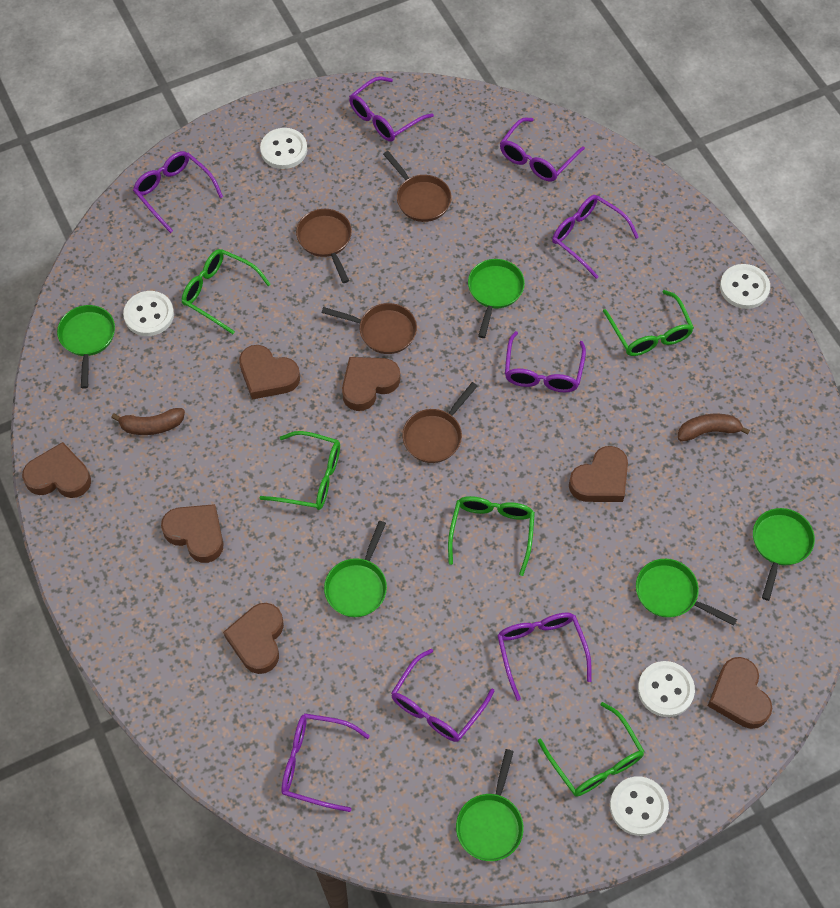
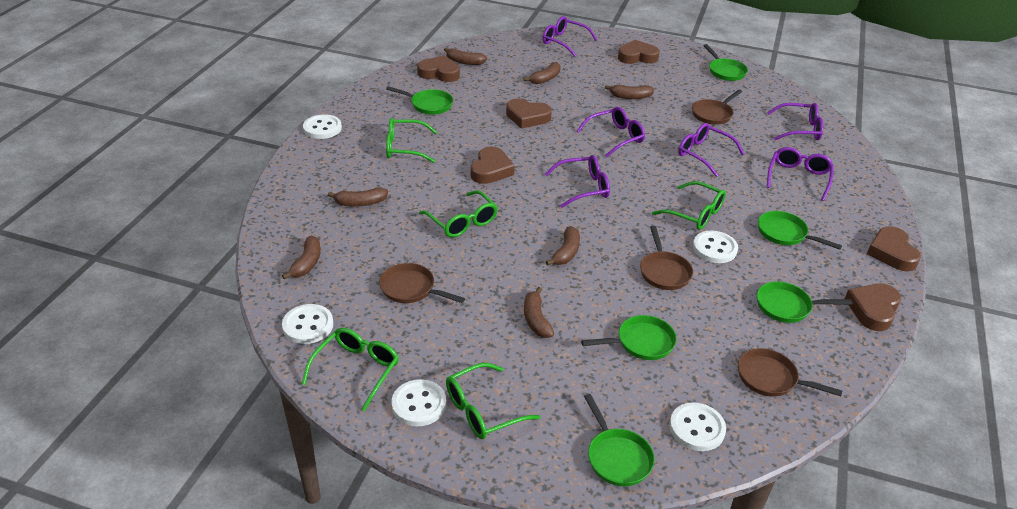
brown banana: [111,408,185,435] [678,414,750,441] = 2 -> [282,236,321,280] [328,187,388,207] [444,48,487,65] [524,62,561,84] [524,287,554,338] [546,226,580,266] [605,85,654,99] = 7
brown heart: [22,442,91,498] [161,504,224,563] [223,603,284,674] [239,345,300,400] [342,357,400,411] [569,446,628,502] [708,657,772,729] = 7 -> [417,55,460,82] [471,146,515,184] [506,98,552,129] [618,40,660,64] [845,283,901,331] [867,226,921,271] = 6
purple glasses: [133,151,223,233] [281,713,370,812] [349,76,434,142] [391,649,494,742] [497,612,592,701] [500,118,585,182] [505,331,586,392] [552,195,639,279] = 8 -> [543,16,597,57] [545,155,610,208] [577,107,645,157] [678,123,745,177] [767,103,824,140] [767,147,834,201] = 6

